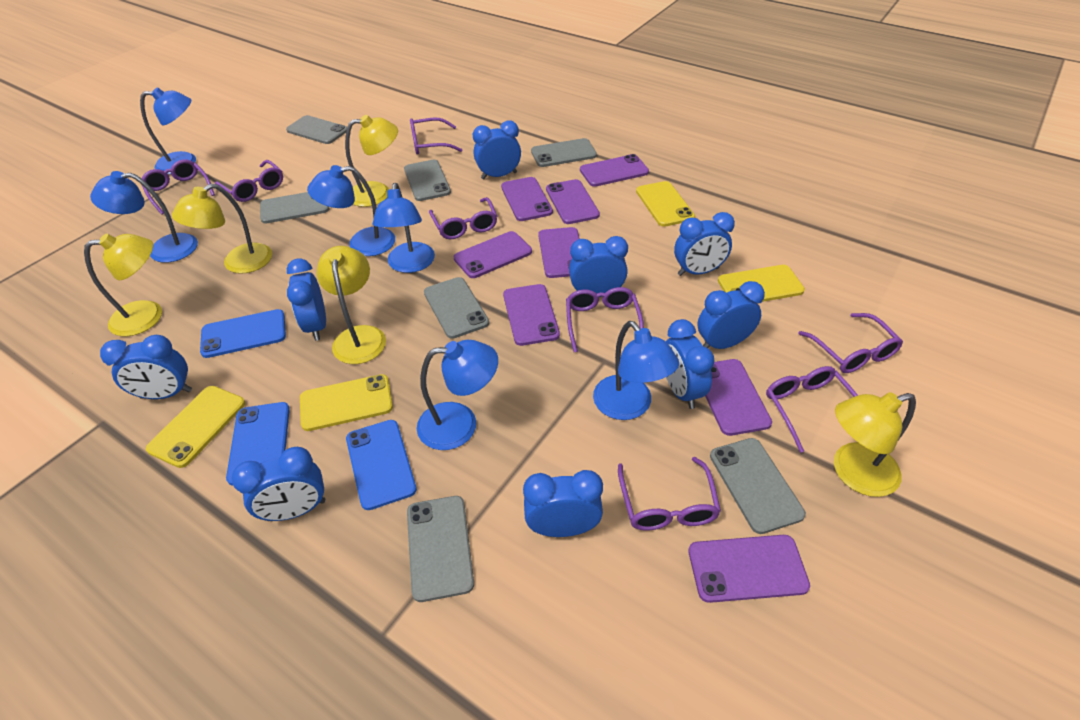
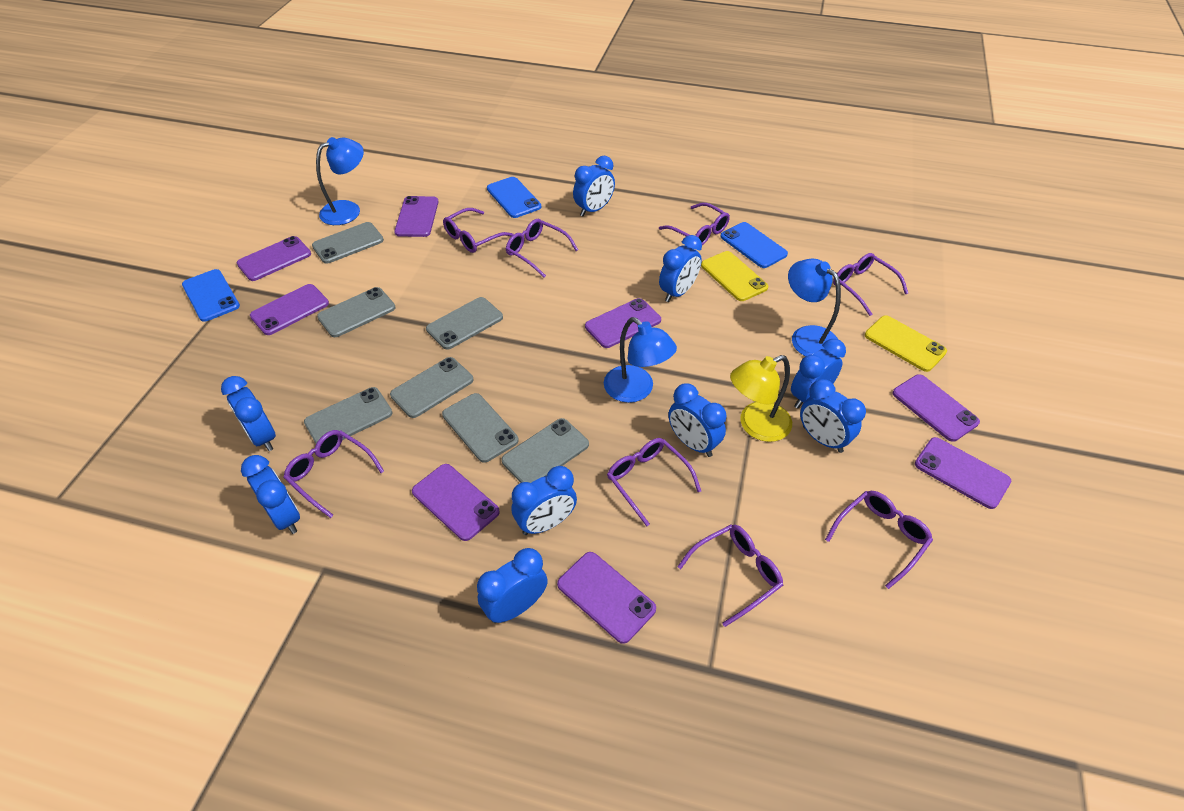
blue lamp: [90,171,198,263] [140,87,196,174] [307,165,395,256] [373,183,435,273] [417,340,498,450] [593,321,679,420] = 6 -> [316,137,364,225] [604,317,677,403] [788,259,841,356] = 3
yellow lamp: [84,234,162,337] [172,184,272,274] [317,246,386,364] [345,115,398,207] [834,392,916,497] = 5 -> [730,355,792,442] = 1
yellow phone: [146,386,245,468] [300,374,393,431] [636,181,695,227] [718,265,805,302] = 4 -> [701,251,768,301] [865,315,947,372] = 2

